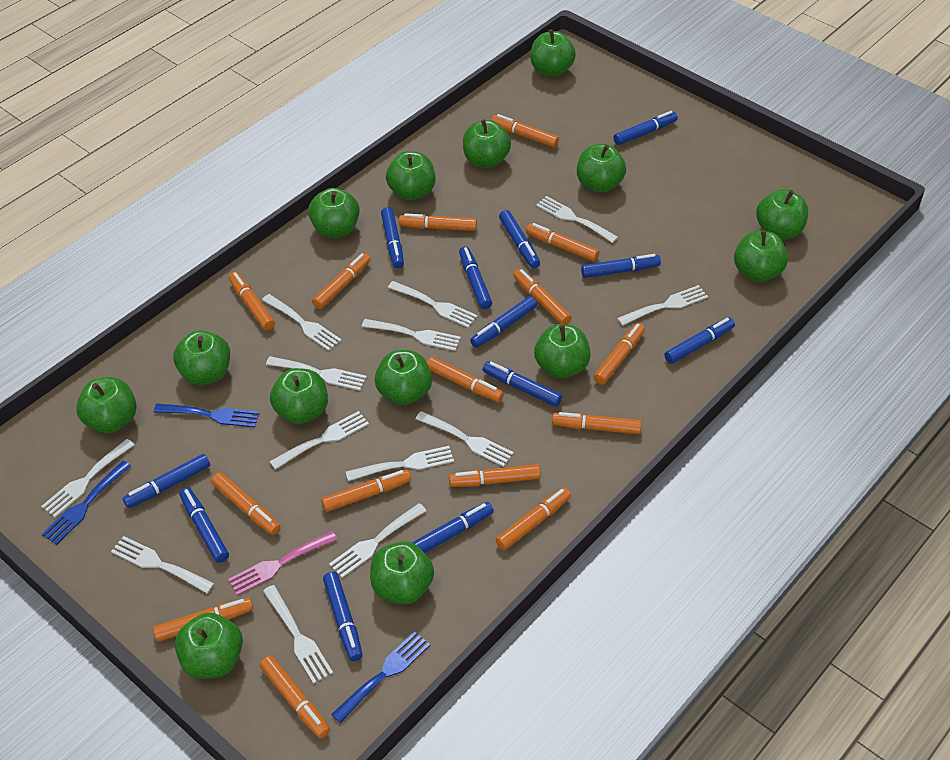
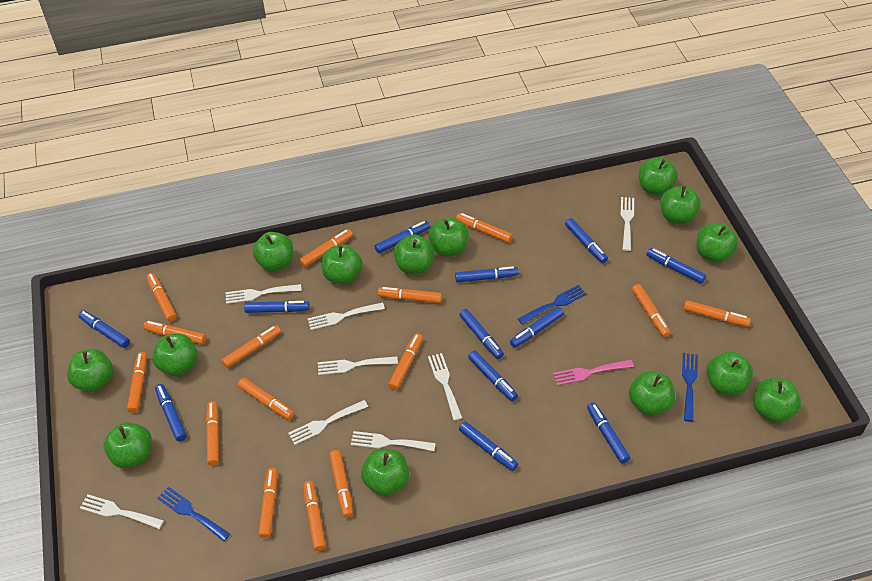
white fork: [41,439,135,517] [111,536,214,593] [262,294,342,351] [263,585,333,684] [266,356,367,391] [269,411,369,470] [329,503,427,578] [346,446,454,481] [362,319,461,351] [388,281,477,328] [416,411,514,467] [536,196,618,243] [617,285,708,326] = 13 -> [80,494,164,529] [226,284,301,304] [288,400,368,445] [308,302,385,330] [318,356,398,375] [351,431,436,451] [428,353,462,421] [621,197,634,251] = 8

